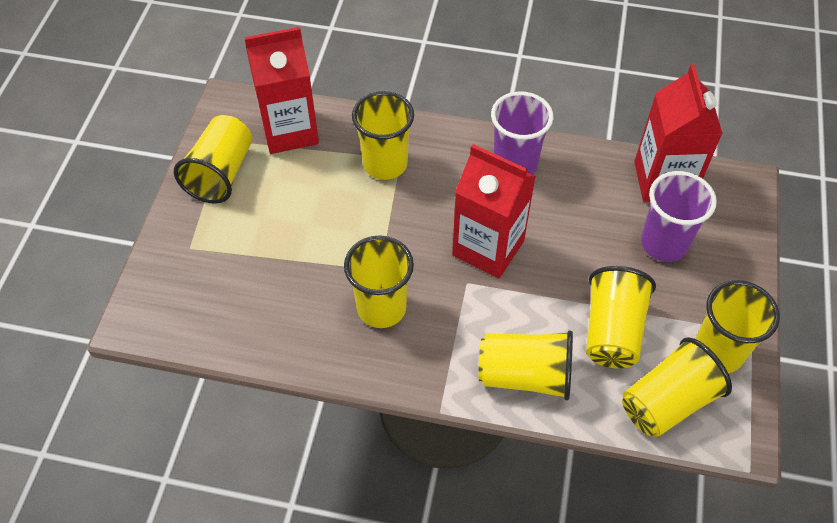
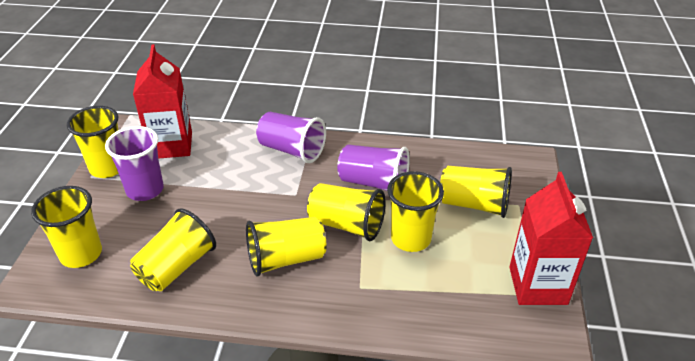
purple cup: [491,91,553,174] [641,171,717,262] = 2 -> [105,126,164,201] [256,112,326,163] [337,145,410,191] = 3
red carton: [244,27,319,154] [452,144,536,279] [635,64,723,202] = 3 -> [133,44,192,159] [509,172,593,305] = 2

